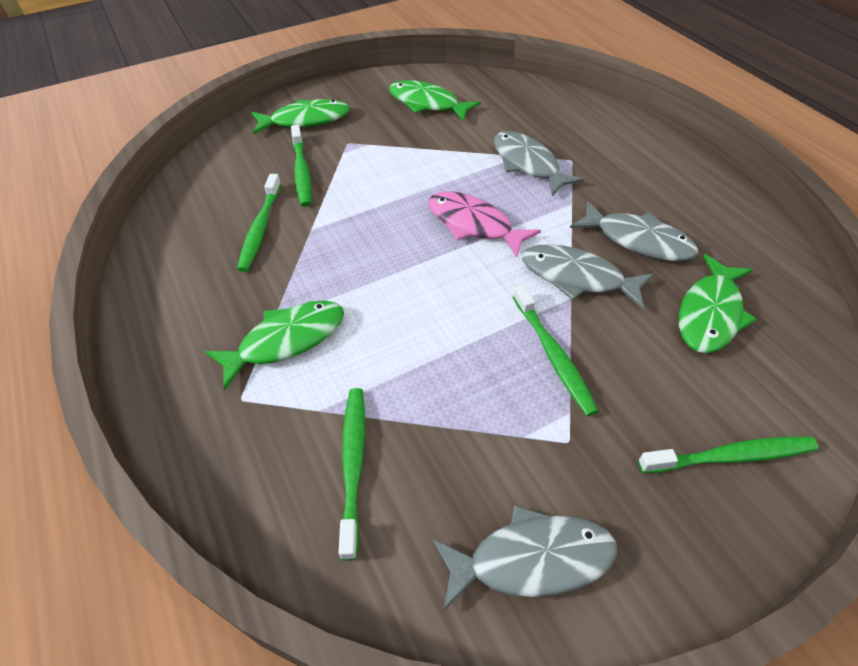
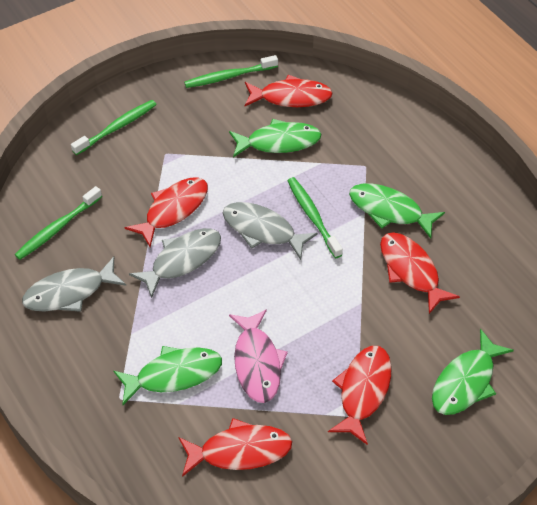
green toothbrush: [237,174,281,272] [291,125,311,207] [338,388,365,561] [513,285,598,416] [638,437,818,473] = 5 -> [15,186,102,260] [71,100,157,155] [184,55,278,88] [287,177,343,258] = 4
grey fish: [433,505,617,610] [493,131,584,196] [522,244,654,309] [570,201,698,261] = 4 -> [22,257,126,312] [129,228,221,298] [223,202,318,260] = 3
red fish: none = 0 -> [124,177,208,247] [179,418,292,477] [244,75,333,107] [328,346,391,445] [380,233,460,314] = 5

